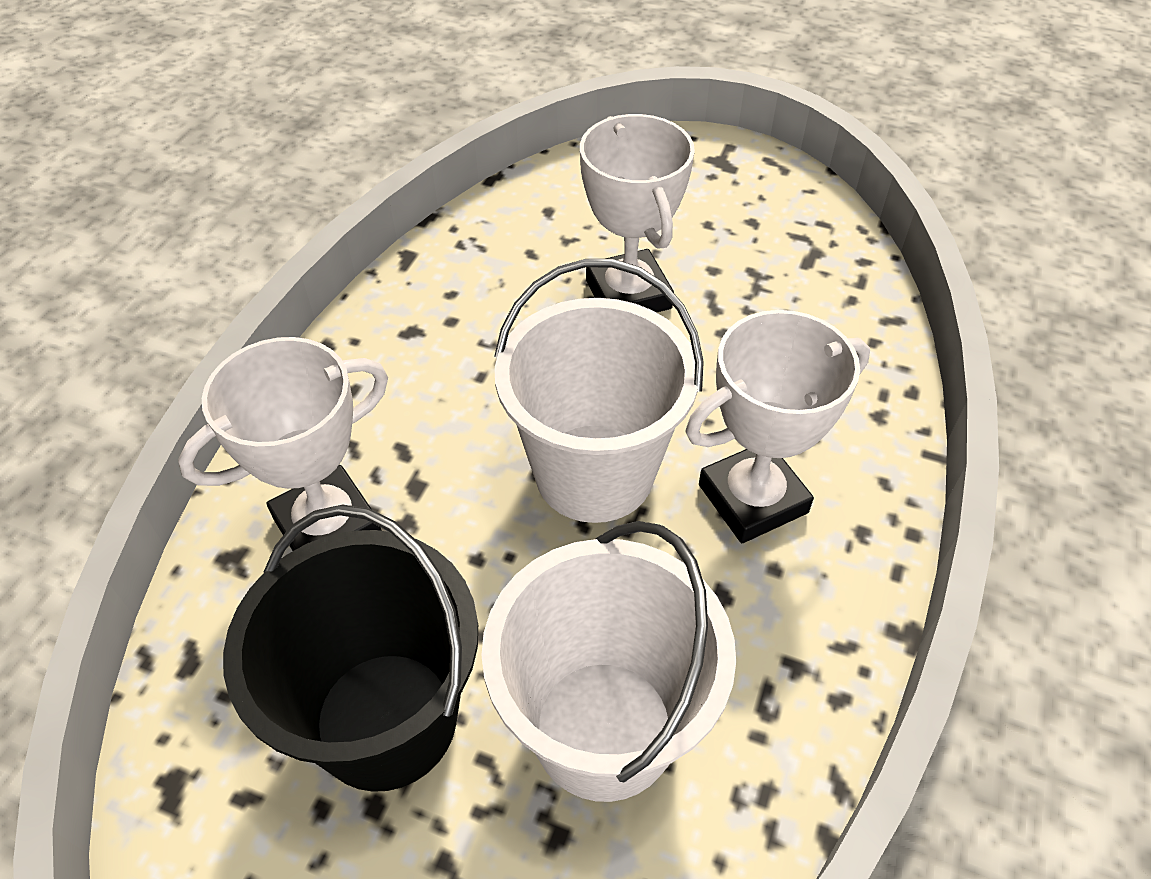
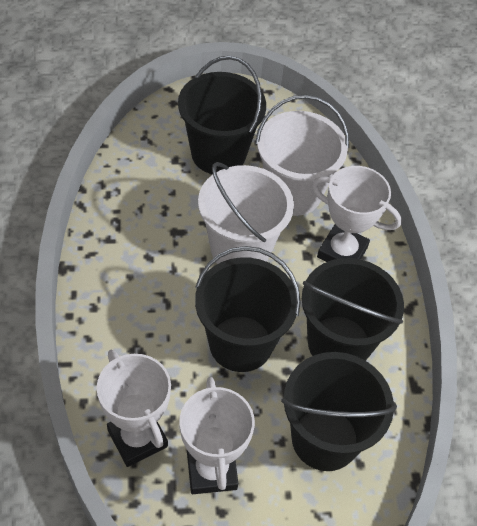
black bucket: [223,505,478,792] = 1 -> [178,56,266,174] [195,246,301,372] [281,352,397,471] [302,258,404,361] = 4

